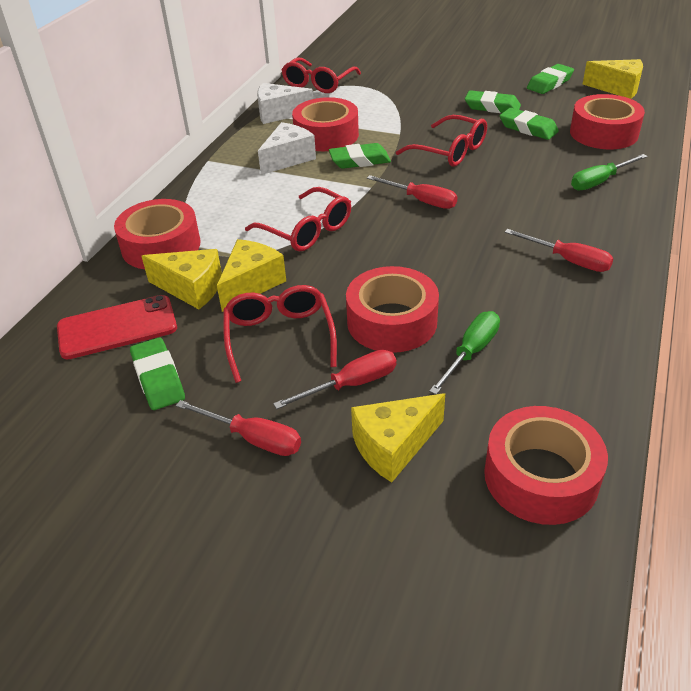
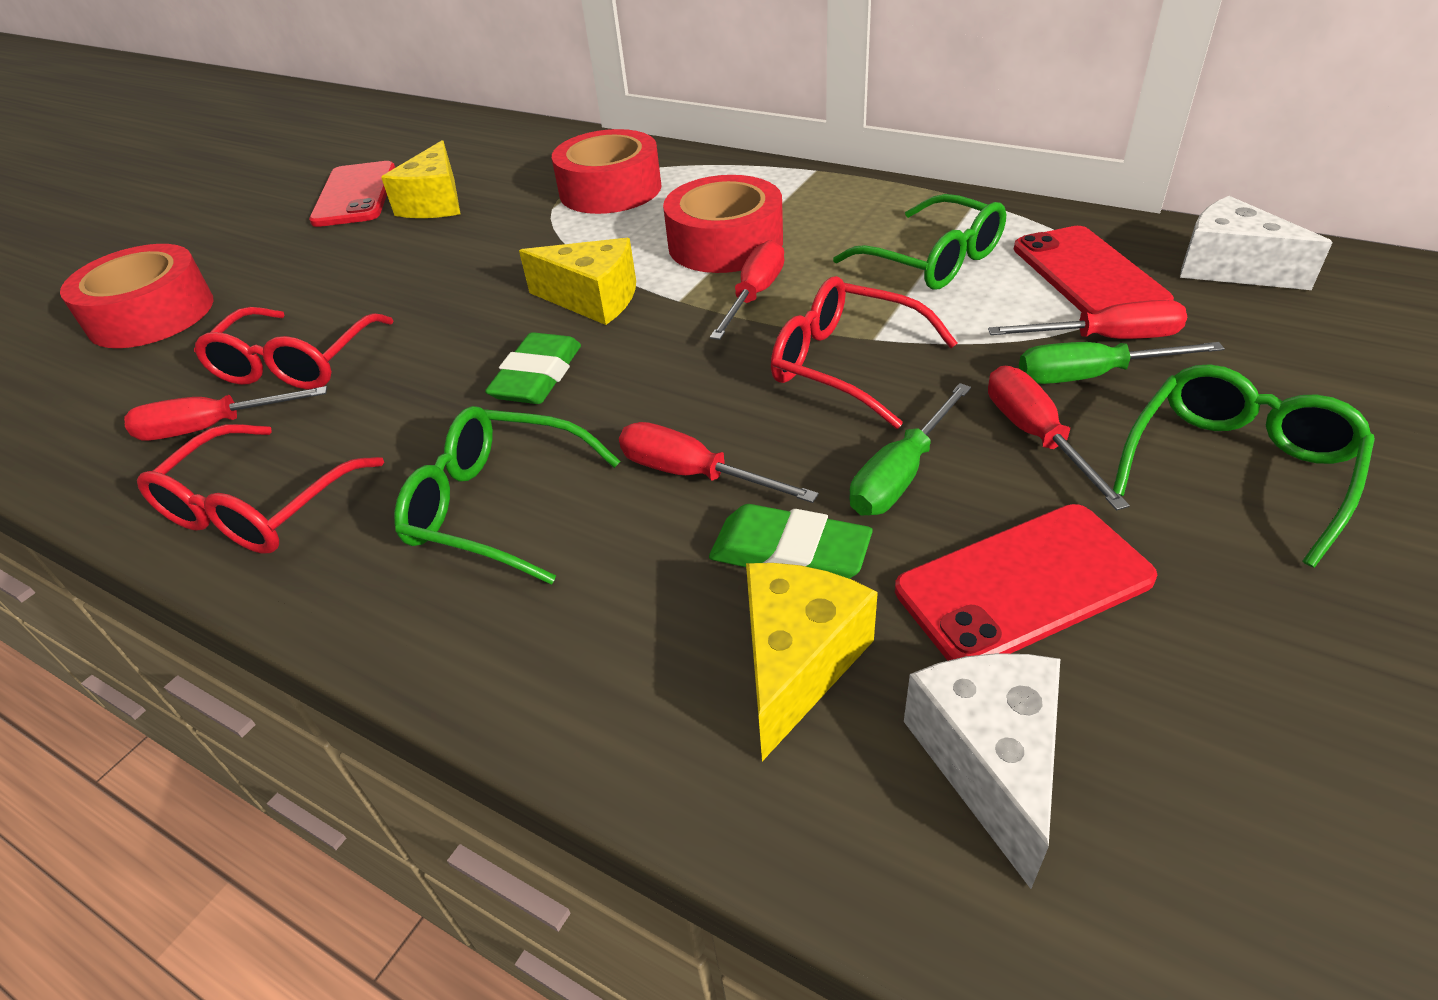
green eraser: [130,338,185,410] [329,143,391,169] [465,90,521,113] [500,108,559,140] [527,64,574,94] = 5 -> [485,332,581,404] [709,504,873,579] = 2
green glasses: none = 0 -> [394,406,620,584] [833,194,1006,290] [1113,364,1375,568] = 3
red glasses: [223,285,337,383] [245,187,351,251] [282,57,361,93] [396,115,487,167] = 4 -> [137,424,384,554] [194,307,393,390] [771,276,957,429] = 3
red phone: [57,295,177,359] = 1 -> [309,161,395,227] [895,504,1157,661] [1013,226,1174,314] = 3
red screwdriver: [176,400,301,456] [273,350,396,409] [367,175,458,209] [505,229,614,272] = 4 -> [124,386,327,440] [619,422,819,503] [710,240,784,340] [988,300,1187,339] [988,366,1130,510] = 5
red tape: [114,199,200,269] [292,97,359,151] [346,266,439,353] [484,406,608,525] [570,94,645,149] = 5 -> [60,244,213,348] [552,129,662,214] [663,175,783,273] = 3
yellow cheese: [141,249,222,309] [217,239,286,312] [351,393,445,482] [583,59,643,99] = 4 -> [381,140,460,218] [519,238,636,325] [746,563,878,761] = 3

